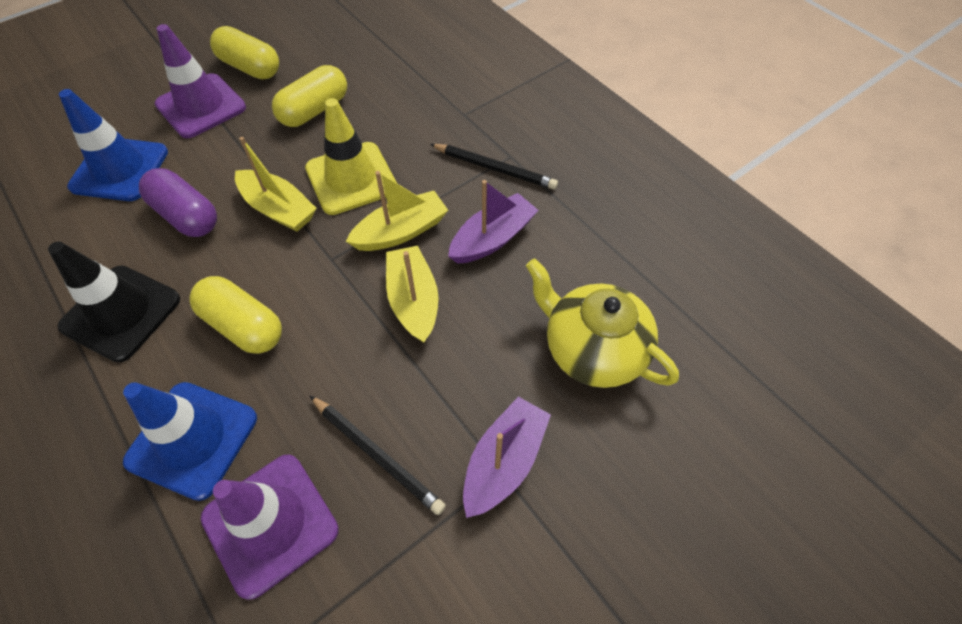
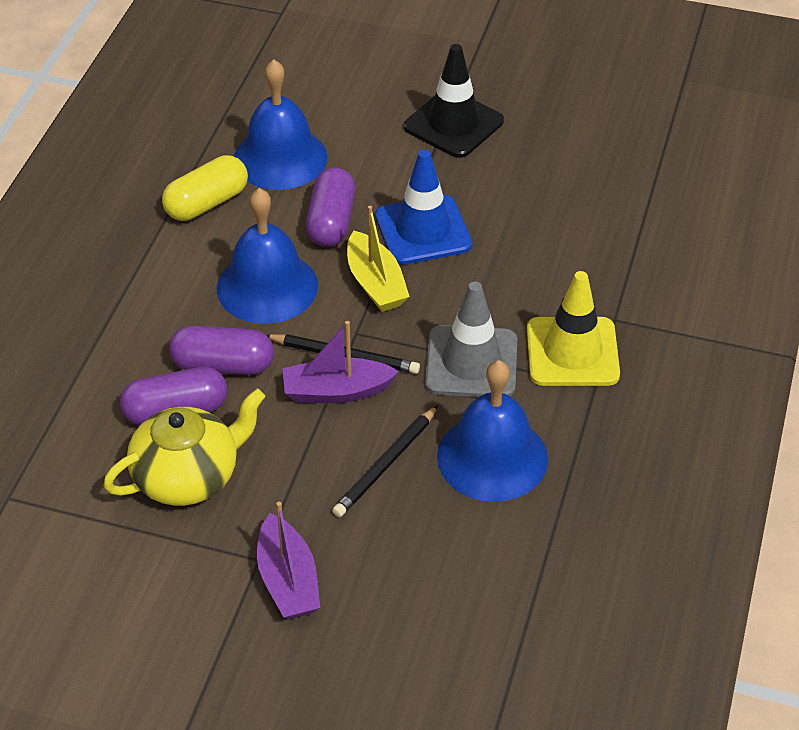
blue bell: none = 0 -> [217,188,318,324] [234,59,328,190] [437,360,548,502] = 3
blue traffic cone: [59,89,168,201] [123,382,257,501] = 2 -> [375,150,472,265] = 1
grey traffic cone: none = 0 -> [425,282,517,397] = 1
purple capsule: [139,168,217,237] = 1 -> [120,367,227,425] [169,325,274,375] [306,167,356,247] = 3
purple traffic cone: [155,24,246,138] [201,455,339,600] = 2 -> none = 0
yellow boat: [235,137,317,232] [346,171,448,251] [386,246,438,343] = 3 -> [347,206,410,312] = 1
yellow capsule: [189,276,282,354] [210,26,279,79] [272,65,347,127] = 3 -> [162,155,248,221] = 1

